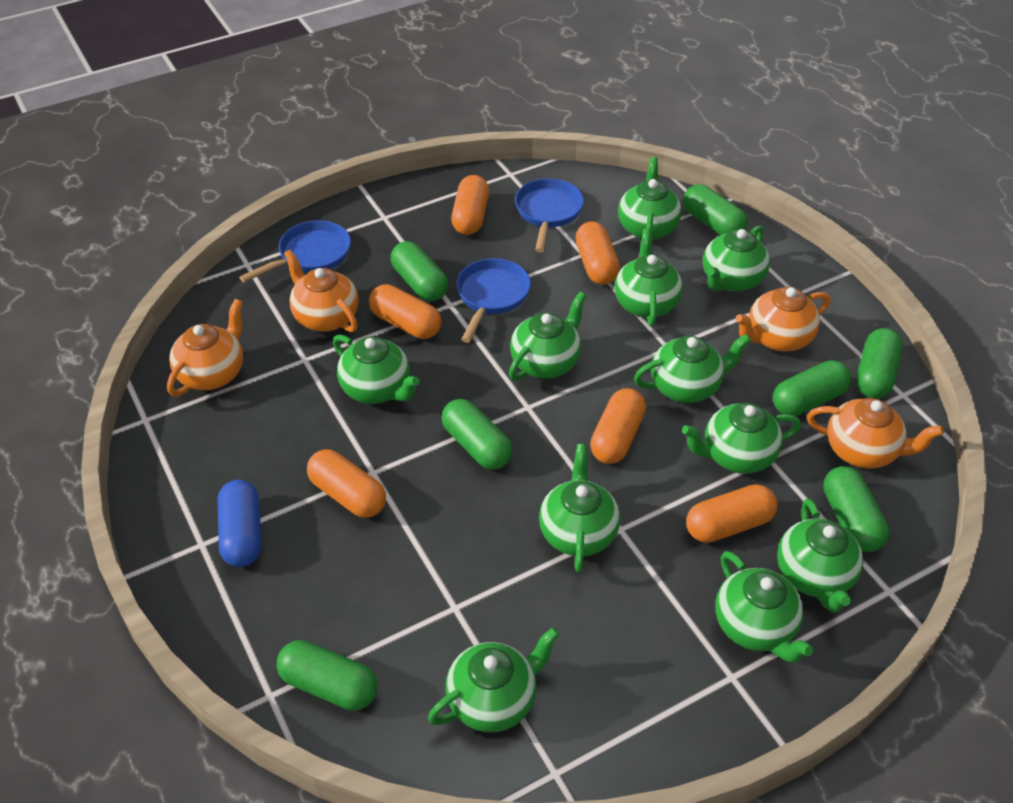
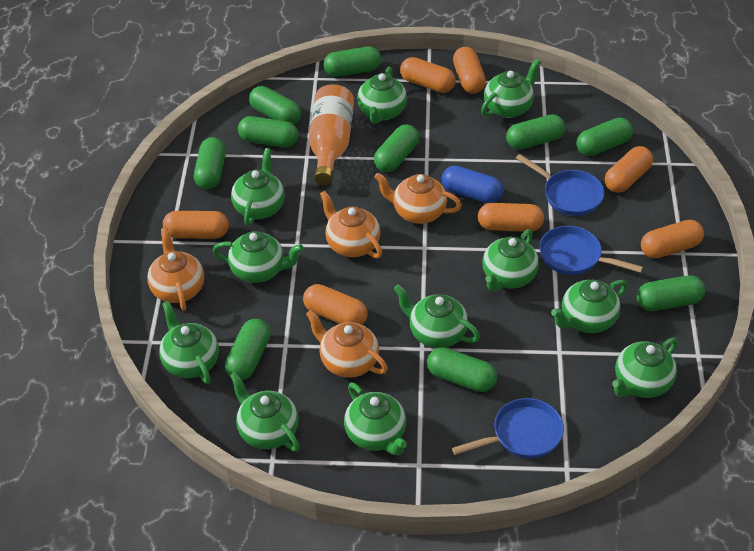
green capsule: [276,640,378,711] [391,241,448,301] [442,399,513,470] [683,185,748,235] [773,360,851,416] [823,466,889,552] [856,328,903,399] = 7 -> [194,137,226,189] [225,319,271,380] [238,116,298,147] [249,86,301,124] [324,46,381,77] [374,124,419,172] [427,347,497,392] [506,114,565,150] [576,118,633,156] [637,275,705,311] = 10
orange bottle: none = 0 -> [309,84,354,185] = 1
orange capsule: [307,449,386,518] [369,284,442,339] [451,175,489,235] [575,221,620,285] [590,388,646,464] [686,484,778,543] = 6 -> [163,211,229,239] [303,284,368,325] [400,57,456,93] [453,47,486,94] [478,203,544,232] [605,146,653,193] [641,220,704,259] = 7

